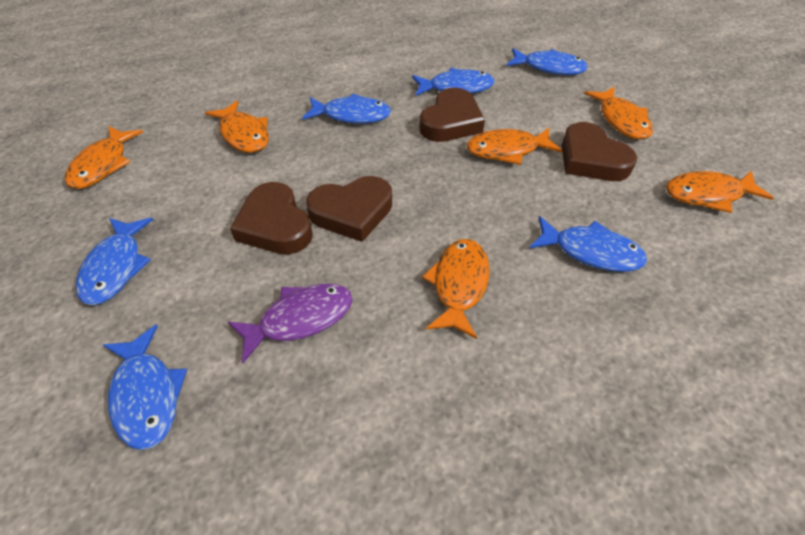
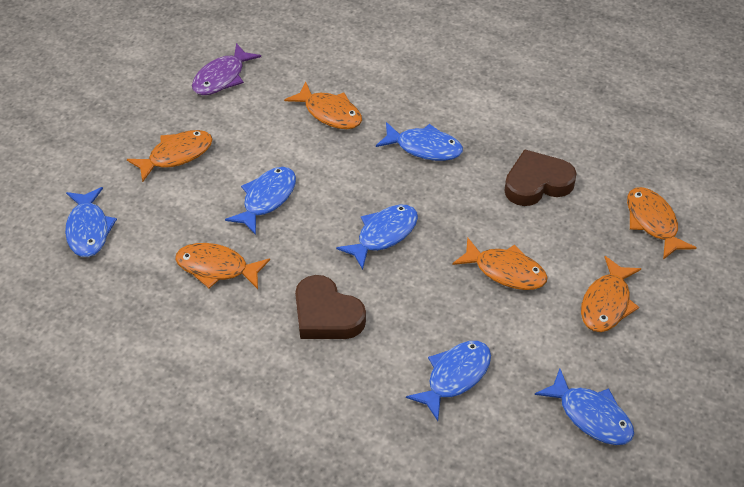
brown heart: [230,182,313,254] [306,176,392,242] [419,88,485,142] [562,122,637,181] = 4 -> [295,275,366,339] [504,149,577,206] = 2

